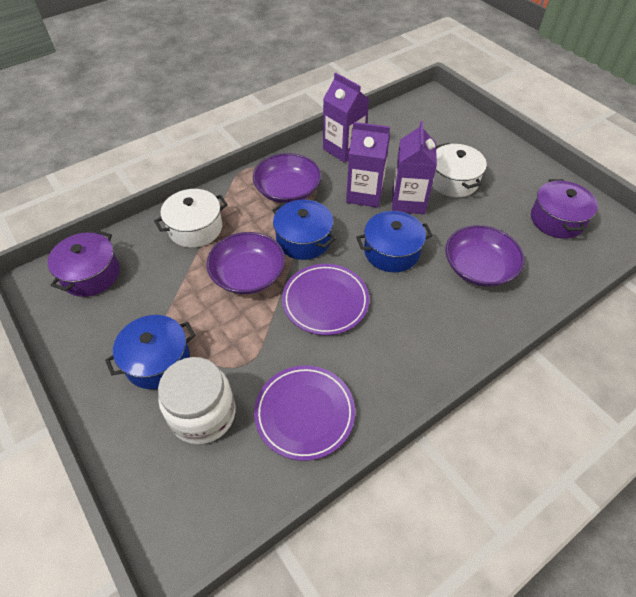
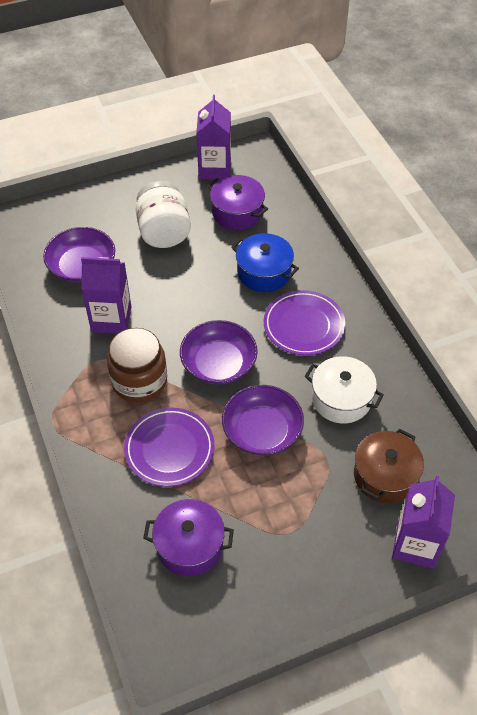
blue pot: [105,315,195,389] [272,200,336,260] [356,211,433,272] = 3 -> [231,233,299,292] = 1
brown jar: none = 0 -> [107,328,167,402] = 1
brown pot: none = 0 -> [354,428,424,503] = 1
white pot: [154,189,228,248] [432,143,487,197] = 2 -> [305,356,384,423] = 1

